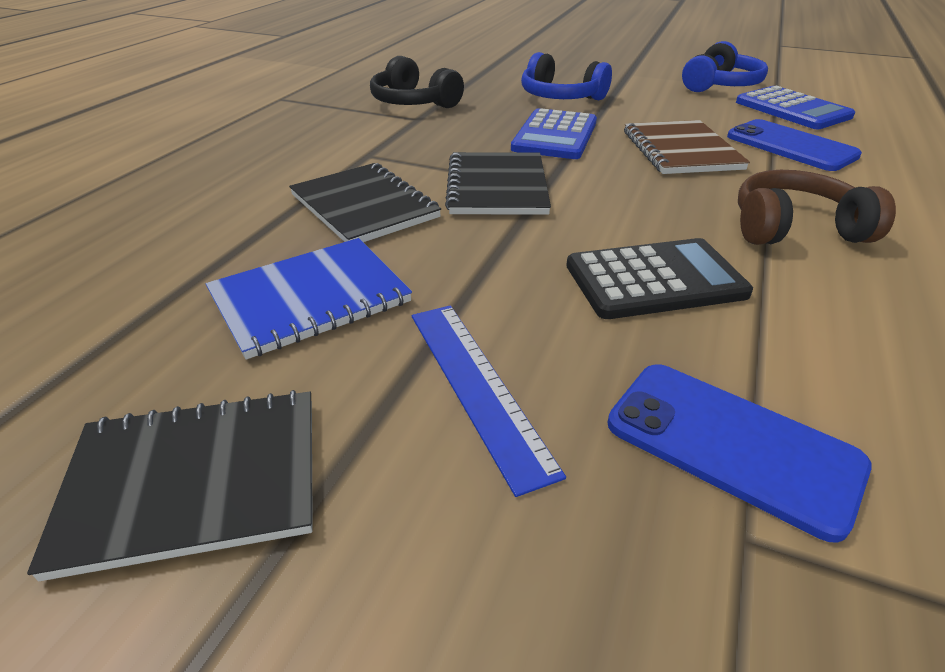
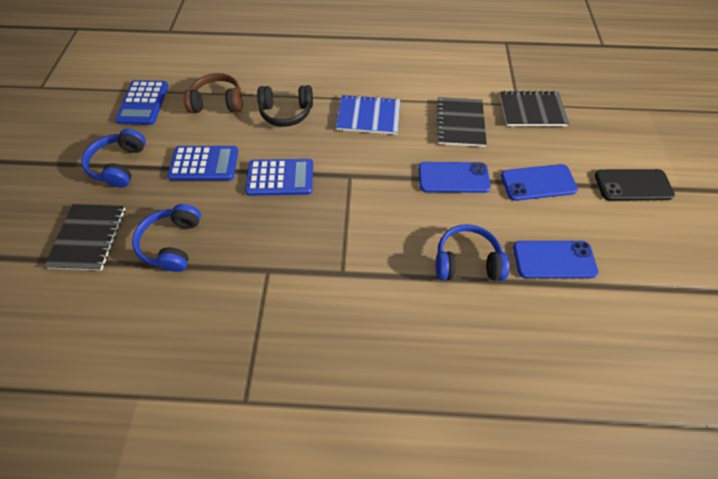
black calculator: [566,238,753,319] = 1 -> none = 0
black phone: none = 0 -> [595,169,675,200] = 1
blue calculator: [511,108,597,159] [736,86,855,129] = 2 -> [115,80,169,125] [167,146,238,181] [245,159,313,196] = 3
blue headphones: [521,52,612,100] [682,41,768,92] = 2 -> [82,129,146,188] [132,204,201,272] [436,224,510,281] = 3
blue phone: [608,364,872,543] [727,119,862,171] = 2 -> [418,162,491,193] [501,164,578,201] [513,241,599,278] = 3
blue ruler: [412,305,566,497] = 1 -> none = 0
brown notebook: [624,120,750,174] = 1 -> none = 0

